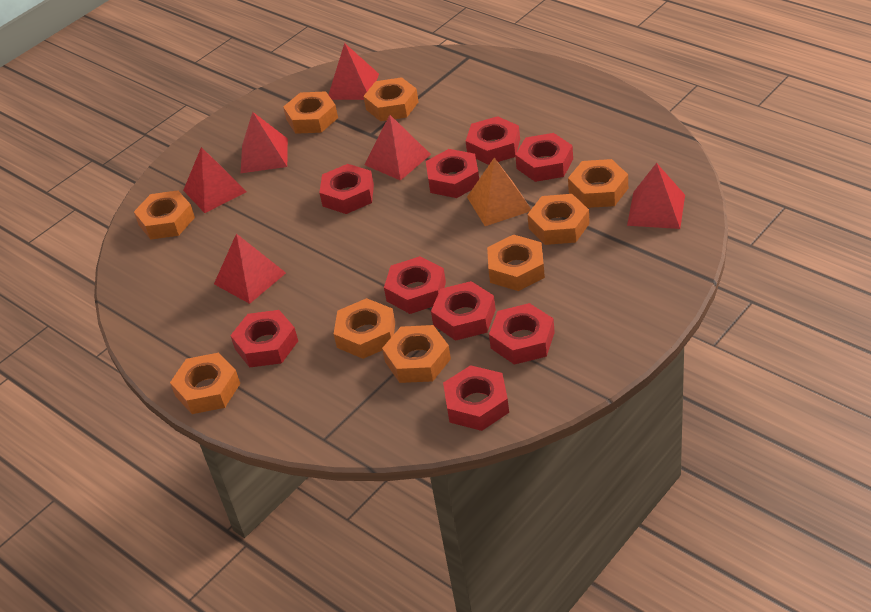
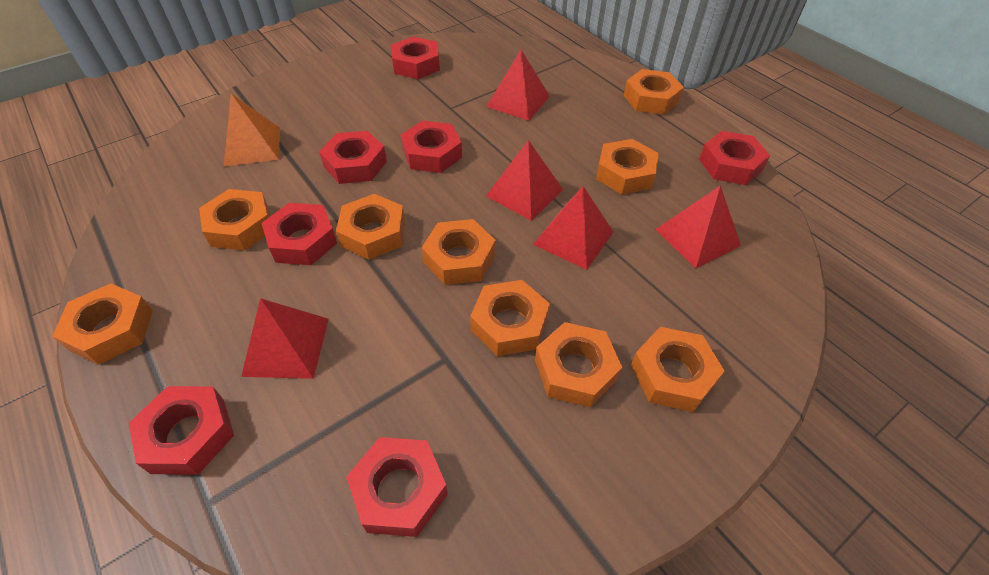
red nut: [230,310,298,367] [319,164,374,214] [384,256,446,314] [426,149,479,198] [431,281,496,341] [443,365,509,431] [466,116,520,165] [489,303,555,365] [515,133,573,182] = 9 -> [129,386,234,475] [262,203,337,265] [319,131,387,184] [346,437,448,537] [391,36,440,79] [401,121,462,173] [699,131,770,185] = 7
red pyramid: [183,147,247,213] [214,233,286,304] [240,112,288,174] [328,43,379,100] [364,115,431,181] [627,163,685,229] = 6 -> [241,298,329,379] [486,50,550,121] [486,140,563,221] [533,186,613,270] [655,185,741,268] = 5

